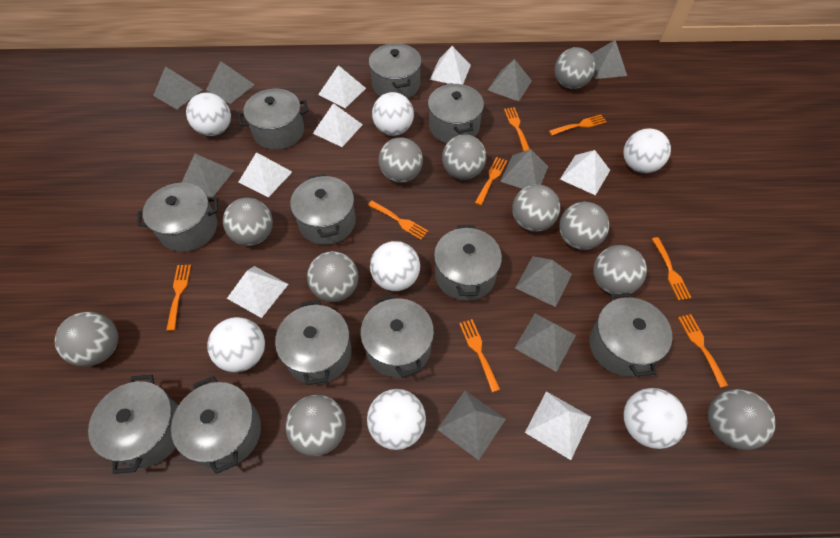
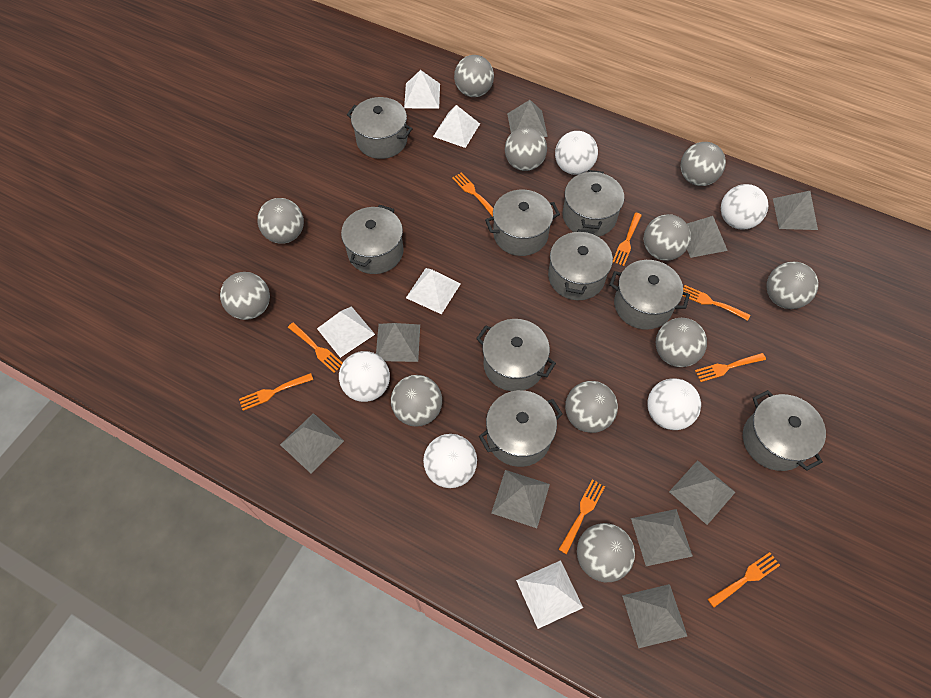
grey pot: [88,375,178,474] [137,183,218,252] [171,376,261,474] [238,89,309,150] [275,300,352,385] [290,174,356,245] [360,294,434,378] [369,43,422,98] [428,83,484,143] [434,225,502,301] [589,293,672,376] = 11 -> [341,205,404,274] [347,97,413,159] [476,319,556,391] [479,390,563,467] [485,190,560,256] [548,229,613,300] [563,170,624,237] [609,260,690,330] [743,390,826,471] = 9
white ball: [186,93,231,136] [207,317,265,372] [367,389,426,450] [370,241,420,291] [372,92,414,136] [623,388,688,449] [624,128,671,173] = 7 -> [339,351,390,402] [423,434,477,488] [555,131,598,175] [647,378,701,430] [721,184,768,230] = 5
white pyramid: [227,266,289,318] [239,152,292,198] [313,103,363,147] [318,65,366,108] [430,46,471,84] [525,391,591,460] [560,150,610,195] = 7 -> [317,306,375,358] [404,70,440,109] [406,268,461,314] [433,105,480,148] [516,560,583,629] = 5

